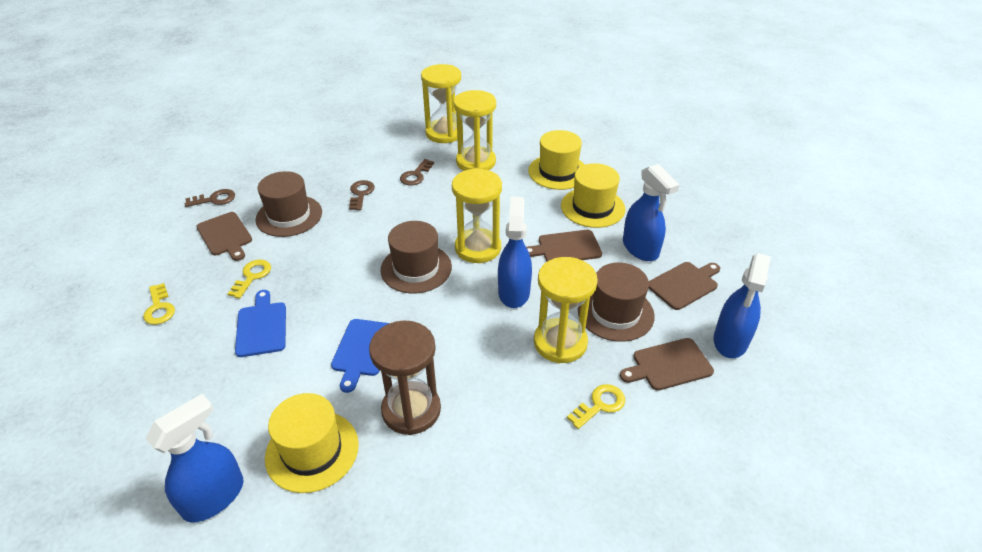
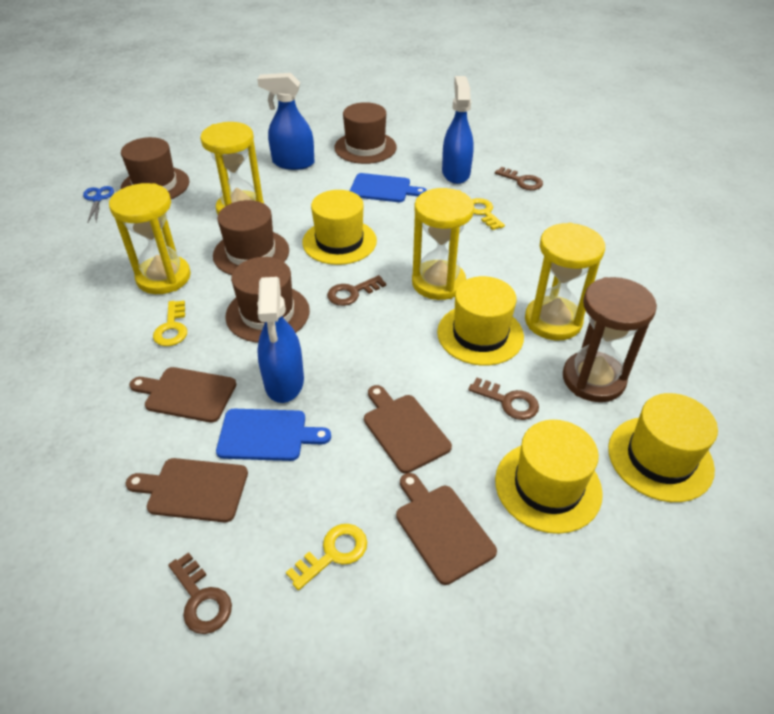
blue scissors: none = 0 -> [83,186,114,223] = 1
blue spray bottle: [146,394,244,522] [498,197,532,308] [623,164,679,261] [713,253,771,358] = 4 -> [257,73,314,170] [257,277,304,403] [442,76,474,184] = 3
brown hat: [255,171,322,237] [380,221,452,294] [578,263,655,342] = 3 -> [120,137,190,199] [213,200,289,275] [225,257,310,343] [334,102,397,164] = 4
brown key: [185,189,235,207] [349,180,375,210] [400,159,434,186] = 3 -> [168,552,232,634] [327,275,386,306] [468,377,539,420] [495,167,543,190] = 4
yellow hat: [265,393,359,493] [528,130,585,190] [561,163,625,228] = 3 -> [302,190,377,265] [437,276,524,366] [495,420,603,534] [608,393,718,502] = 4

